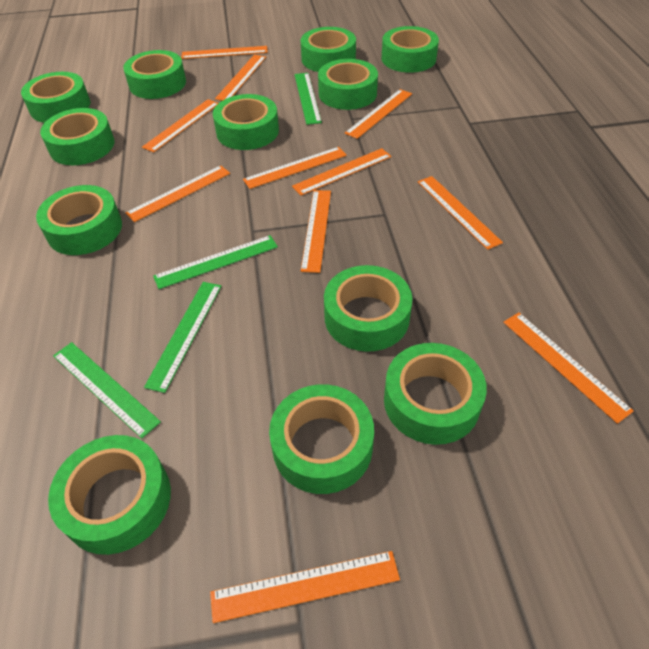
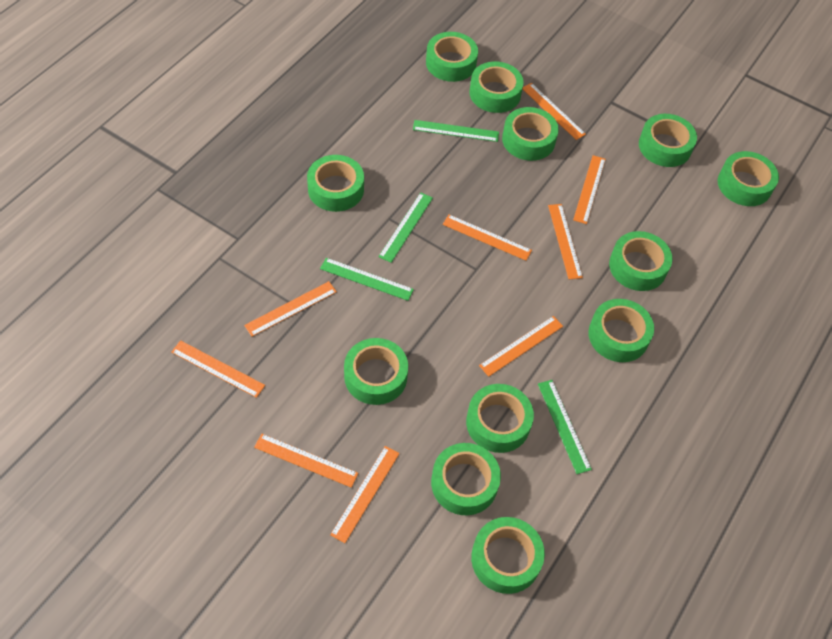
orange ruler: [125,165,230,222] [142,99,218,153] [181,46,268,59] [210,551,400,623] [215,55,266,101] [243,147,347,189] [292,148,392,196] [301,190,331,273] [345,89,412,139] [418,176,503,250] [503,312,634,424] = 11 -> [171,340,265,398] [244,281,337,337] [254,434,358,488] [330,446,400,543] [443,215,532,261] [479,316,563,377] [523,83,586,140] [548,204,583,279] [573,155,606,224] = 9

